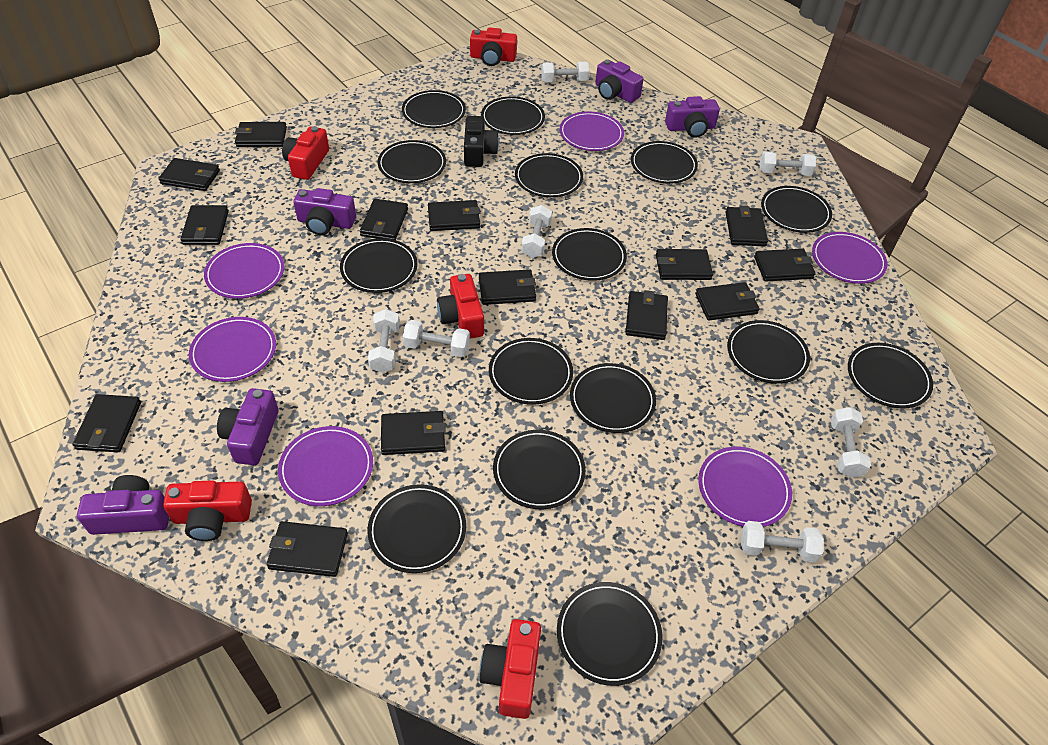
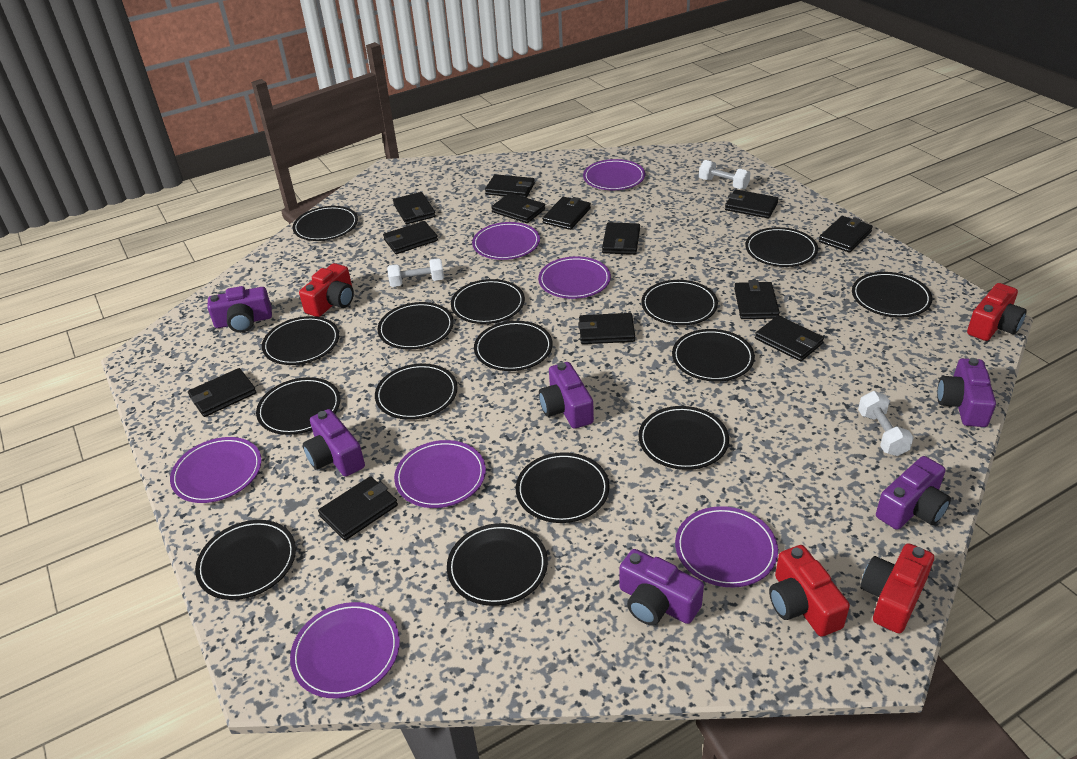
black camera: [464,116,499,167] = 1 -> none = 0
black wallet: [72,394,141,452] [158,158,220,191] [181,205,229,245] [235,122,287,147] [266,521,348,577] [360,199,408,240] [381,411,446,455] [428,200,480,231] [479,269,536,305] [626,290,668,340] [656,249,713,280] [695,282,760,320] [725,205,768,247] [754,248,816,282] = 14 -> [188,368,257,417] [318,476,398,541] [383,221,438,254] [393,192,436,224] [485,174,535,198] [491,193,545,223] [542,197,591,230] [578,313,635,344] [602,222,640,255] [725,189,779,218] [734,280,780,319] [755,315,824,361] [819,216,873,252] = 13
purple camera: [77,475,169,535] [217,388,279,465] [293,188,356,235] [595,59,644,103] [665,96,720,138] = 5 -> [207,286,272,333] [303,409,365,477] [539,362,594,429] [619,549,704,625] [876,456,951,530] [937,358,996,427] = 6
purple plate: [189,317,276,382] [204,243,284,299] [278,426,373,506] [559,112,624,151] [698,447,792,527] [812,232,888,284] = 6 -> [170,437,262,503] [290,602,400,698] [394,440,486,508] [472,222,540,260] [538,256,611,299] [583,159,645,190] [675,506,778,588] = 7
red camera: [163,481,252,541] [282,126,329,180] [437,274,484,339] [470,27,517,66] [480,619,541,719] = 5 -> [299,263,354,317] [769,545,850,637] [860,543,934,634] [967,283,1027,341] = 4
white dumbbell: [368,309,400,373] [403,320,470,357] [521,205,552,258] [541,62,590,82] [741,521,824,562] [760,151,816,176] [831,407,871,478] = 7 -> [387,258,444,287] [699,160,751,190] [858,391,914,456] = 3

